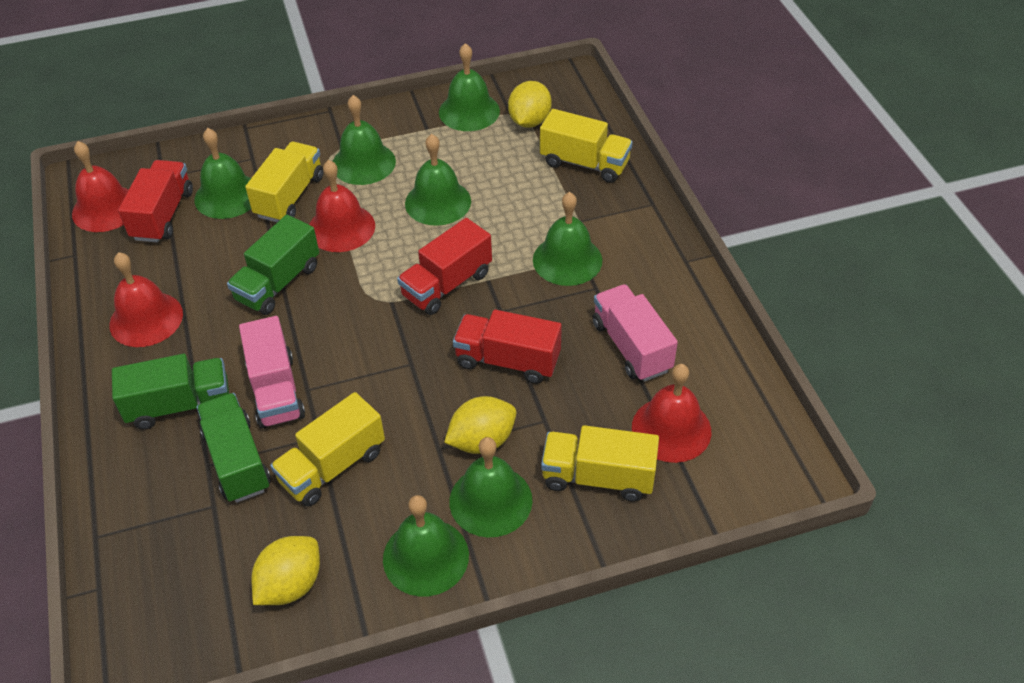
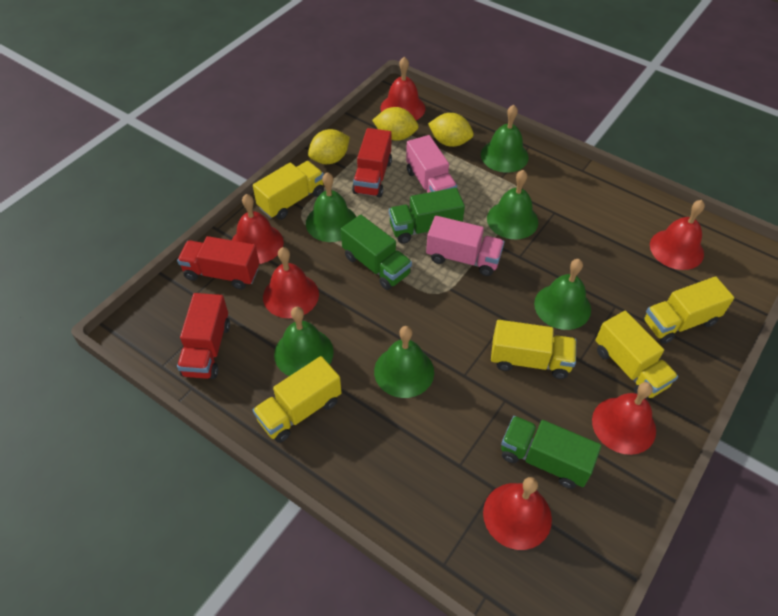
green bell: [194,128,251,219] [333,95,396,185] [383,495,469,597] [405,134,471,226] [439,43,500,131] [449,437,532,538] [533,192,602,286] = 7 -> [274,307,334,376] [306,172,356,242] [374,326,434,398] [481,105,529,173] [487,170,538,239] [534,259,591,330] = 6
red bell: [72,141,129,232] [109,252,183,347] [309,160,375,252] [632,364,711,463] = 4 -> [232,194,284,264] [263,247,319,318] [380,57,425,120] [483,477,552,550] [592,382,656,455] [650,200,705,270] = 6
yellow truck: [245,142,323,222] [270,392,385,507] [540,109,632,183] [541,425,659,502] = 4 -> [253,161,324,220] [253,356,342,443] [491,320,576,379] [595,311,678,399] [643,276,734,344] = 5

